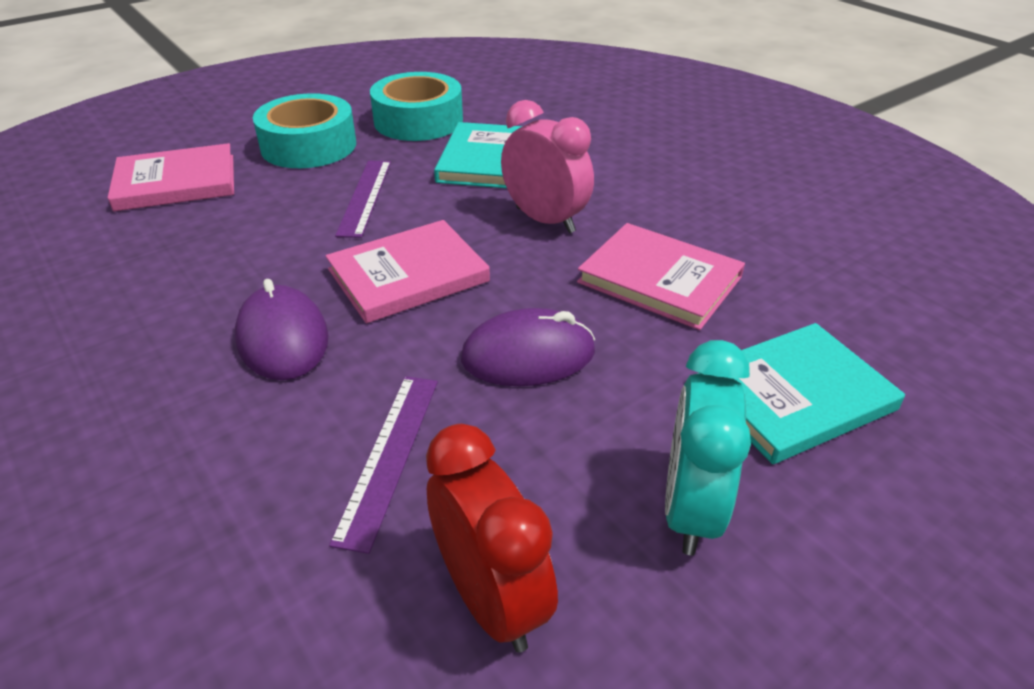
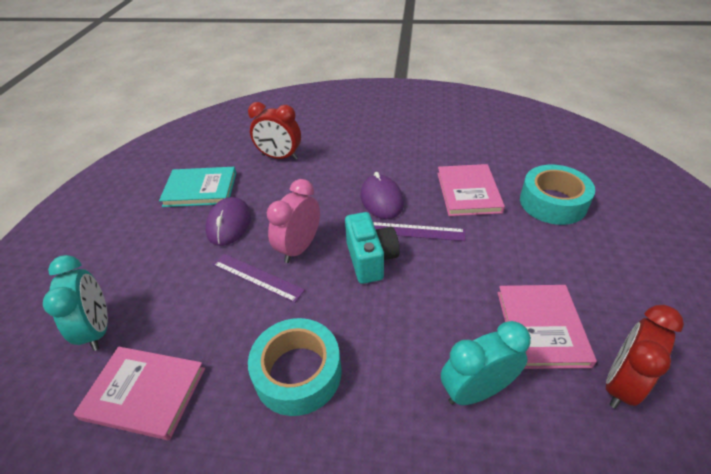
red clock: [426,424,558,653] = 1 -> [248,102,301,160] [606,305,684,408] = 2
turquoise book: [434,122,523,188] [700,323,905,464] = 2 -> [159,167,236,207] = 1
turquoise camera: none = 0 -> [345,212,400,284] = 1
turquoise clock: [665,340,751,556] = 1 -> [43,255,108,351] [441,321,531,405] = 2

